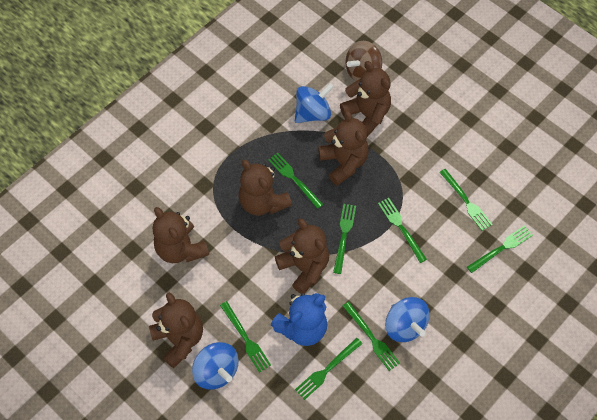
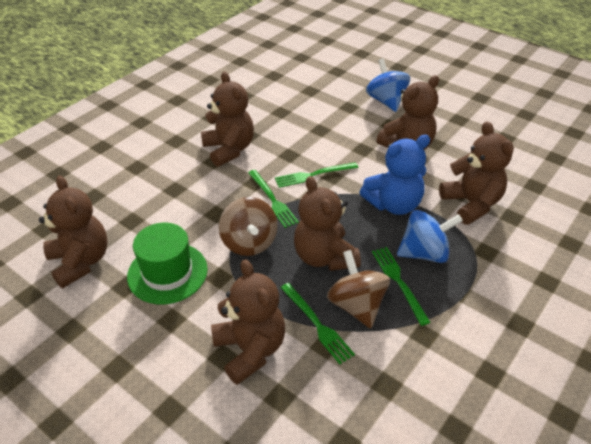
blue spinning top: [192,342,239,389] [295,83,334,123] [385,297,430,342] = 3 -> [366,59,410,112] [397,210,463,263] = 2
brown spinning top: [345,41,382,81] = 1 -> [219,197,278,256] [327,250,390,328] = 2
green fork: [220,301,271,373] [268,153,323,209] [295,338,362,400] [333,204,356,274] [343,302,400,371] [378,198,427,263] [439,169,493,231] [467,225,533,273] = 8 -> [248,170,299,228] [275,162,358,188] [281,283,355,364] [372,247,431,326] = 4
green hat: none = 0 -> [127,223,208,304] = 1

